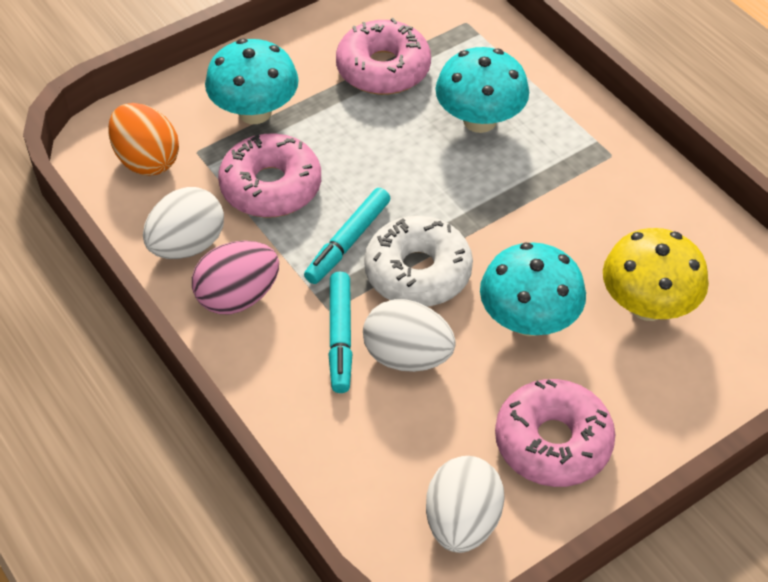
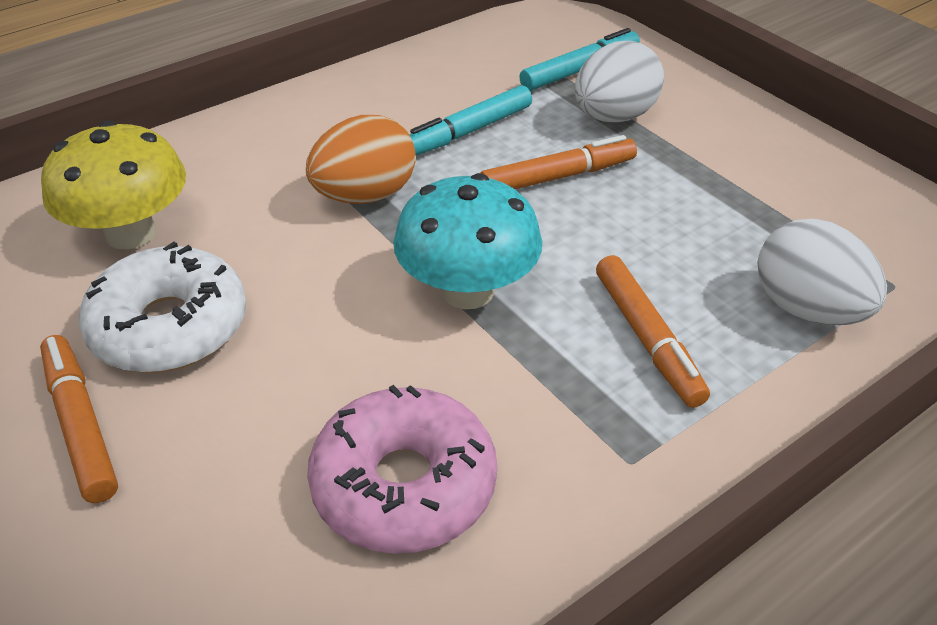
orange marker: none = 0 -> [40,335,118,503] [481,135,637,189] [596,255,710,408] = 3
pink donut: [218,133,321,218] [336,18,431,95] [495,379,615,487] = 3 -> [307,385,497,554] = 1
pink egg: [192,241,279,314] = 1 -> none = 0
turquoise mushroom: [205,39,299,124] [435,47,529,133] [480,243,586,336] = 3 -> [393,173,542,309] = 1
white egg: [143,187,224,259] [363,299,456,372] [426,456,505,553] = 3 -> [574,41,664,122] [757,219,887,325] = 2

